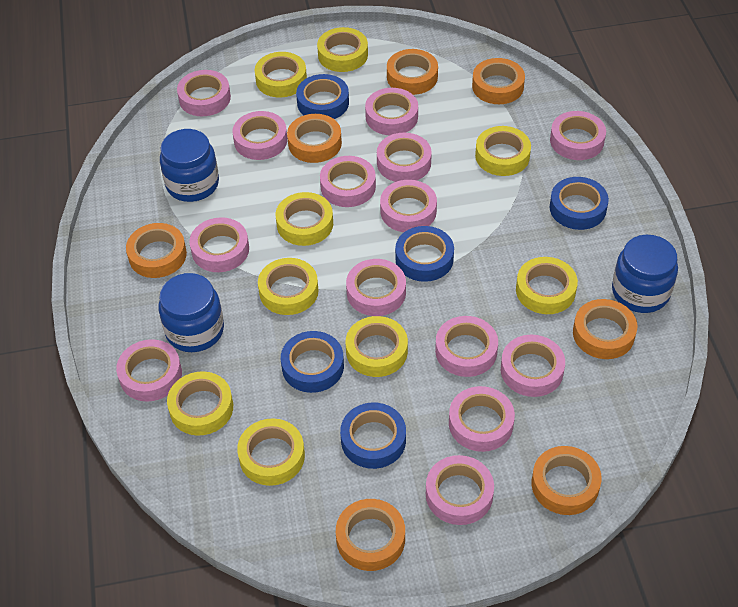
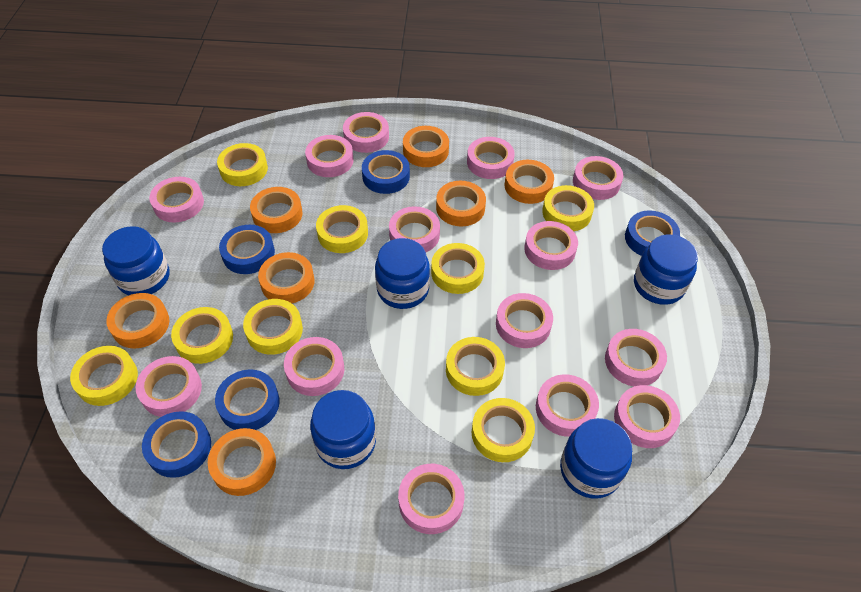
blue jar: [159,273,224,352] [160,129,219,202] [612,235,678,313] = 3 -> [102,226,169,296] [310,390,376,469] [375,238,430,309] [560,418,632,499] [634,234,698,305] = 5

